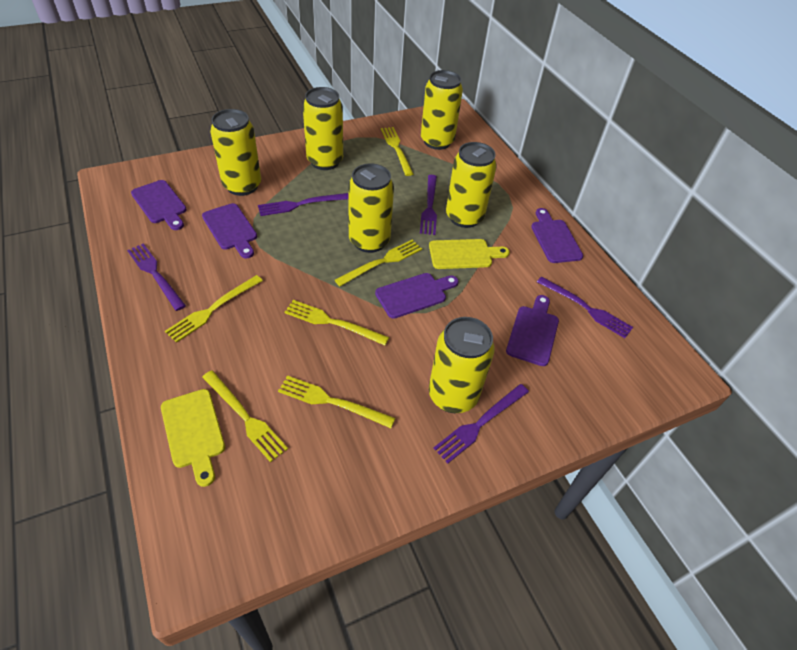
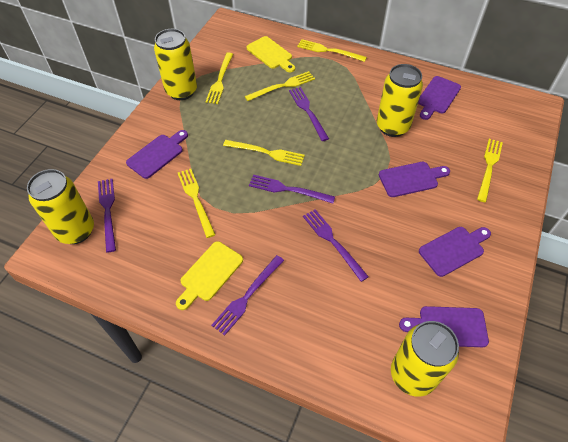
yellow can: [210,109,261,196] [303,87,343,170] [348,163,394,253] [421,70,463,150] [429,317,495,413] [446,142,497,228] = 6 -> [27,169,94,244] [154,29,197,100] [377,64,423,137] [391,321,459,397] = 4

